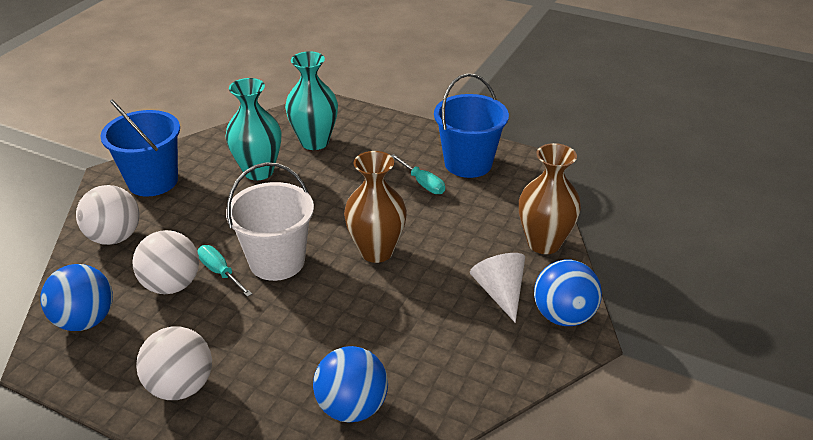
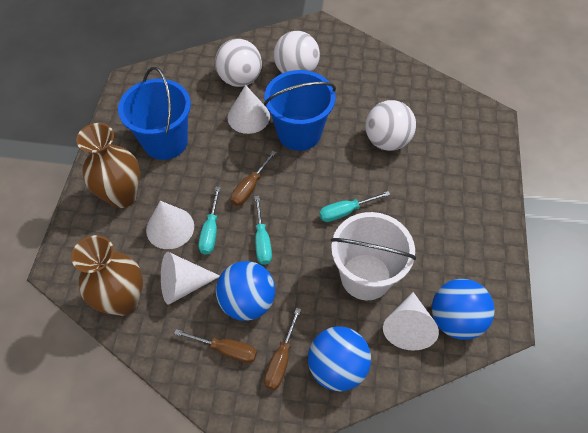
brown screwdriver: none = 0 -> [174,329,257,363] [231,151,276,206] [264,308,301,390] = 3
turquoise screwdriver: [197,245,252,297] [391,154,445,194] = 2 -> [198,187,221,255] [254,196,272,265] [319,191,390,222] = 3
turquoise vase: [226,78,281,180] [285,51,338,150] = 2 -> none = 0
white cone: [470,253,525,323] = 1 -> [146,201,194,249] [161,252,220,304] [228,85,270,134] [383,292,439,350] = 4

